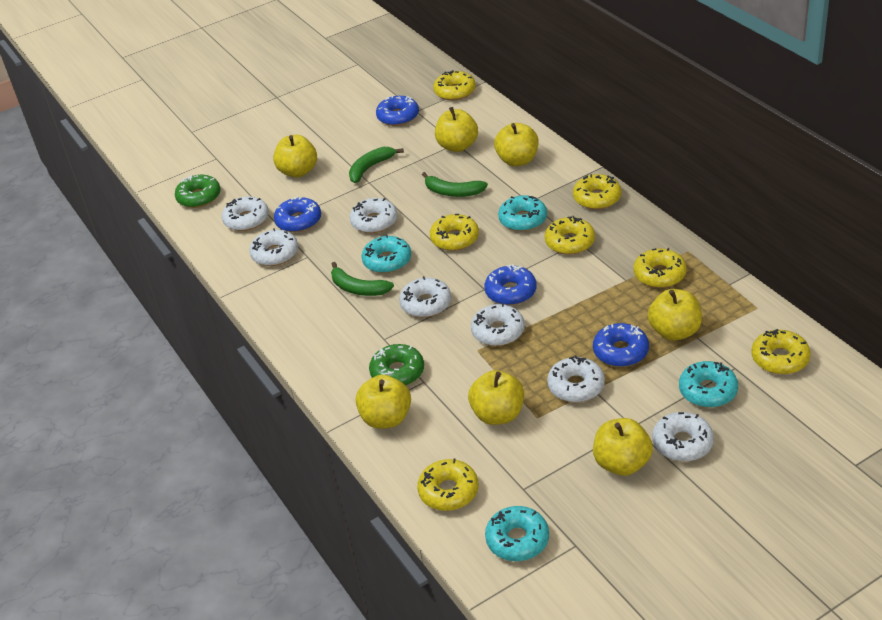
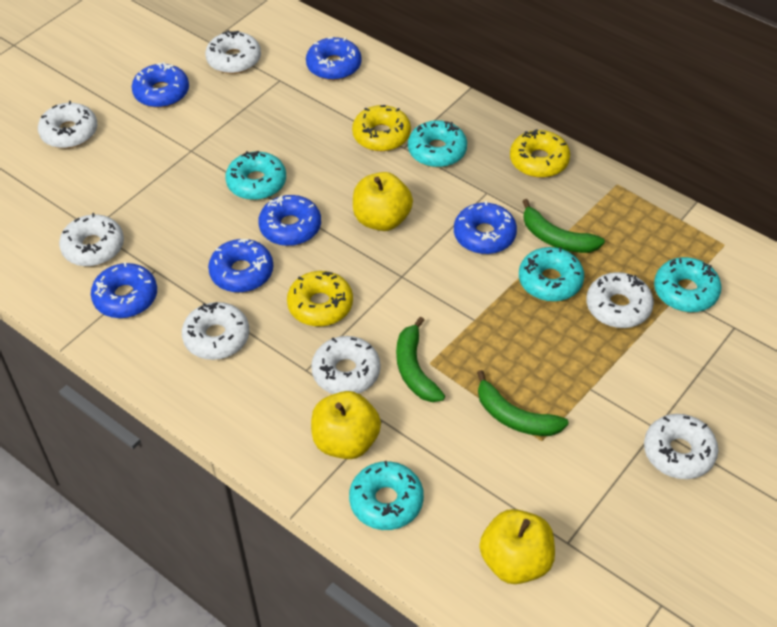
blue donut: [274,197,321,232] [376,96,419,126] [484,264,537,305] [593,323,649,367] = 4 -> [91,262,157,318] [132,62,189,108] [208,239,273,293] [258,195,321,246] [306,37,362,80] [454,201,517,254] = 6
green donut: [175,175,221,208] [369,344,424,385] = 2 -> none = 0
turquoise donut: [362,235,411,273] [485,506,549,561] [498,195,547,231] [679,361,738,408] = 4 -> [225,151,286,200] [349,461,424,530] [408,120,467,167] [519,247,584,302] [654,257,722,312] = 5
yellow apple: [273,135,317,177] [356,375,411,429] [435,107,478,152] [468,370,524,425] [494,123,539,166] [593,418,653,476] [648,289,702,341] = 7 -> [311,391,381,459] [353,172,413,231] [480,509,555,584] = 3
yellow donut: [417,459,478,511] [430,214,479,251] [433,70,476,100] [545,216,595,255] [573,174,622,210] [634,248,687,288] [751,329,811,374] = 7 -> [287,271,353,326] [352,105,411,151] [510,129,570,178] = 3

